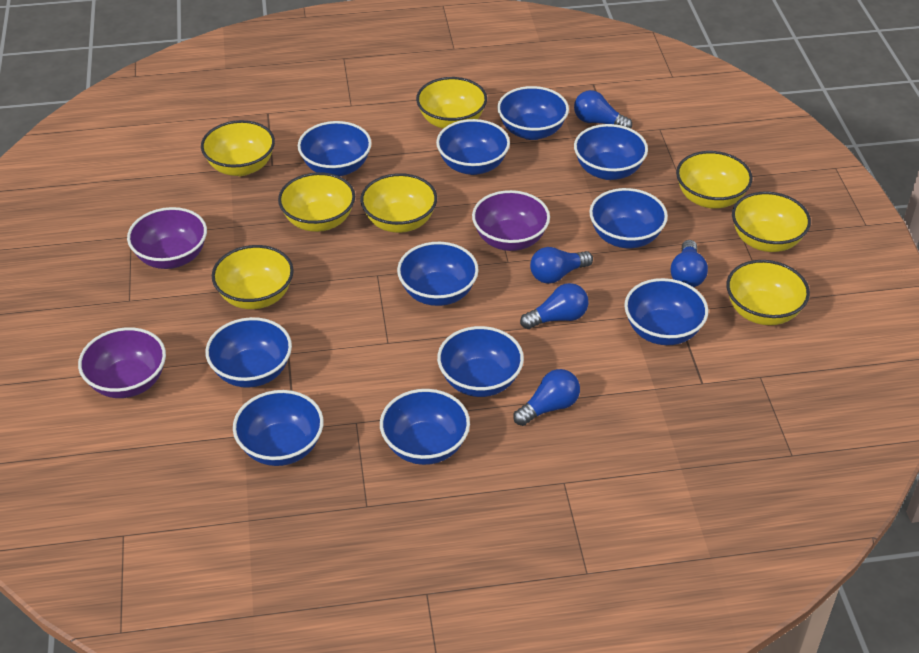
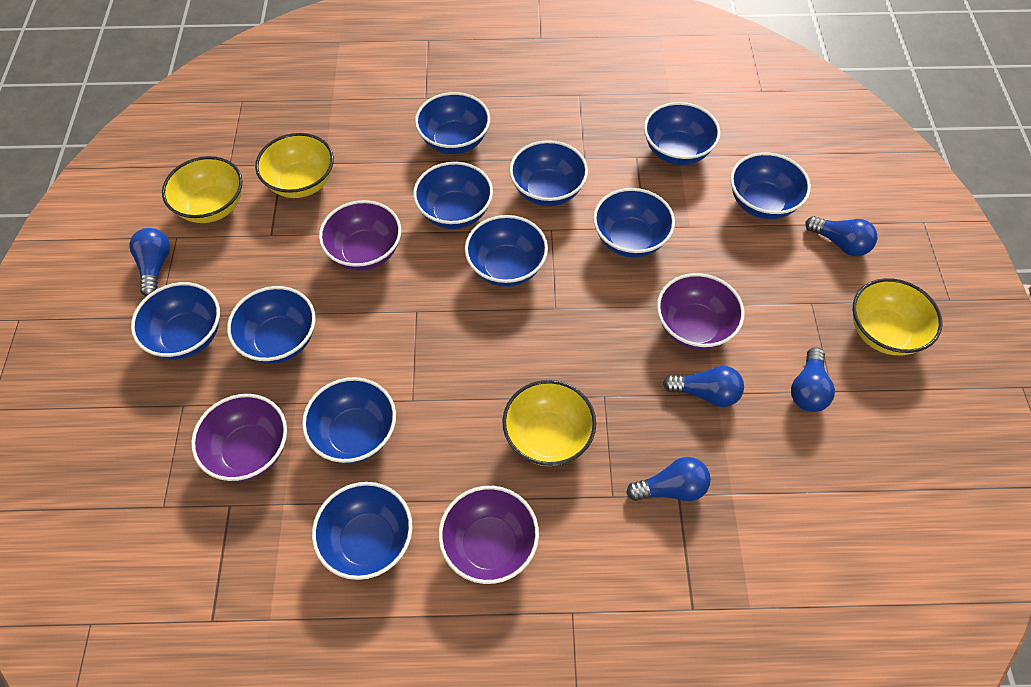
purple bowl: [78,327,166,398] [127,207,207,269] [472,190,550,251] = 3 -> [191,394,287,481] [319,200,401,271] [438,486,539,584] [657,273,744,350] = 4
yellow bowl: [201,120,275,176] [212,245,294,309] [278,172,355,232] [360,173,437,233] [416,77,487,128] [676,151,753,209] [726,260,810,325] [732,192,811,252] = 8 -> [162,156,242,223] [255,133,334,198] [502,380,596,466] [853,278,943,355] = 4

